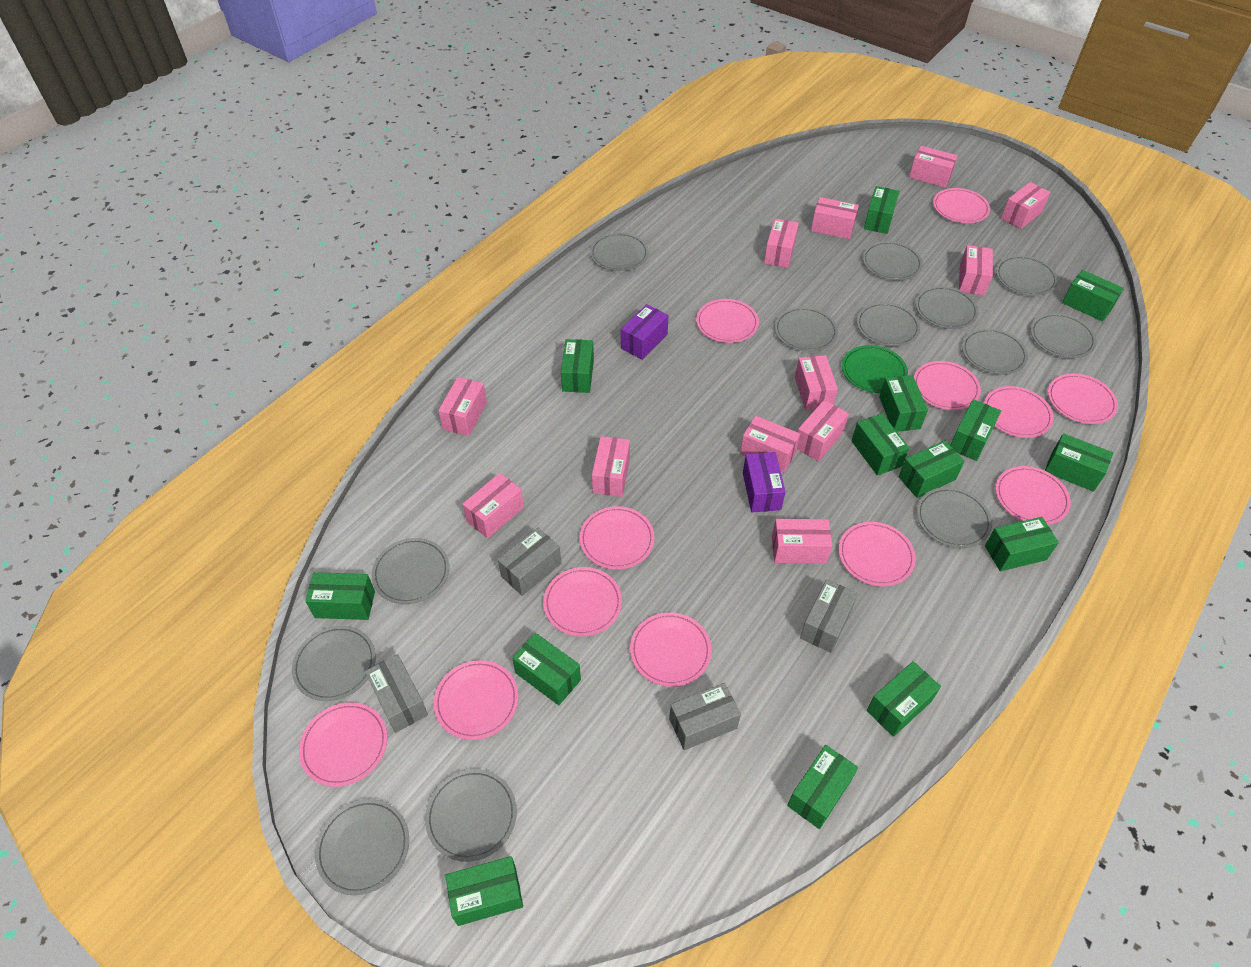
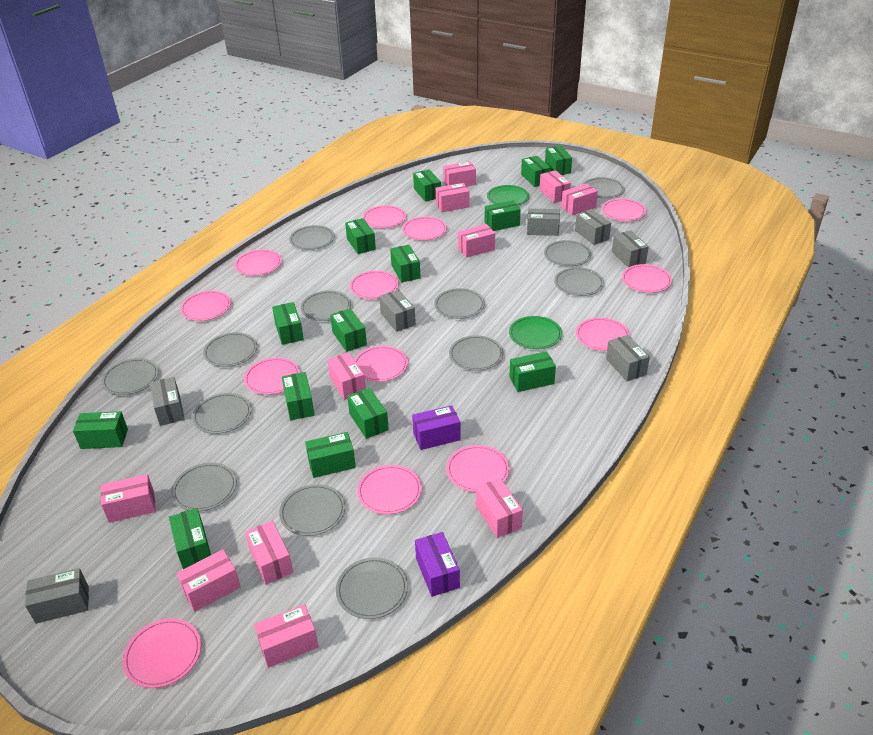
green plate: [842,345,908,393] = 1 -> [487,185,529,205] [509,316,562,349] = 2
grey box: [365,654,428,733] [498,528,561,596] [669,683,741,750] [800,579,858,653] = 4 -> [25,568,89,624] [150,377,185,426] [379,290,416,332] [527,208,560,236] [575,209,611,245] [606,335,650,381] [612,230,649,267] = 7
pink box: [438,377,487,436] [462,473,524,538] [592,436,630,497] [740,416,800,472] [764,219,799,268] [772,519,832,564] [795,355,838,411] [797,400,849,461] [811,197,859,239] [909,146,958,188] [959,245,993,296] [1001,182,1051,229] = 12 -> [101,474,156,523] [177,549,241,612] [245,521,293,585] [254,604,319,668] [327,352,366,400] [436,183,470,212] [443,161,476,186] [458,224,495,258] [476,478,523,538] [539,170,571,203] [561,183,598,215] = 11
pink plate: [299,702,387,787] [434,660,519,740] [543,567,622,636] [580,506,655,570] [630,612,712,687] [696,299,759,343] [839,522,916,586] [914,361,981,410] [933,188,990,223] [984,386,1054,438] [995,466,1071,525] [1048,374,1118,424] = 12 -> [122,618,201,688] [180,291,231,321] [234,249,282,276] [244,358,300,395] [350,271,399,299] [354,346,408,382] [357,465,422,514] [362,205,406,228] [402,217,447,241] [446,445,510,492] [576,317,630,351] [601,199,646,221] [622,264,672,293] = 13

